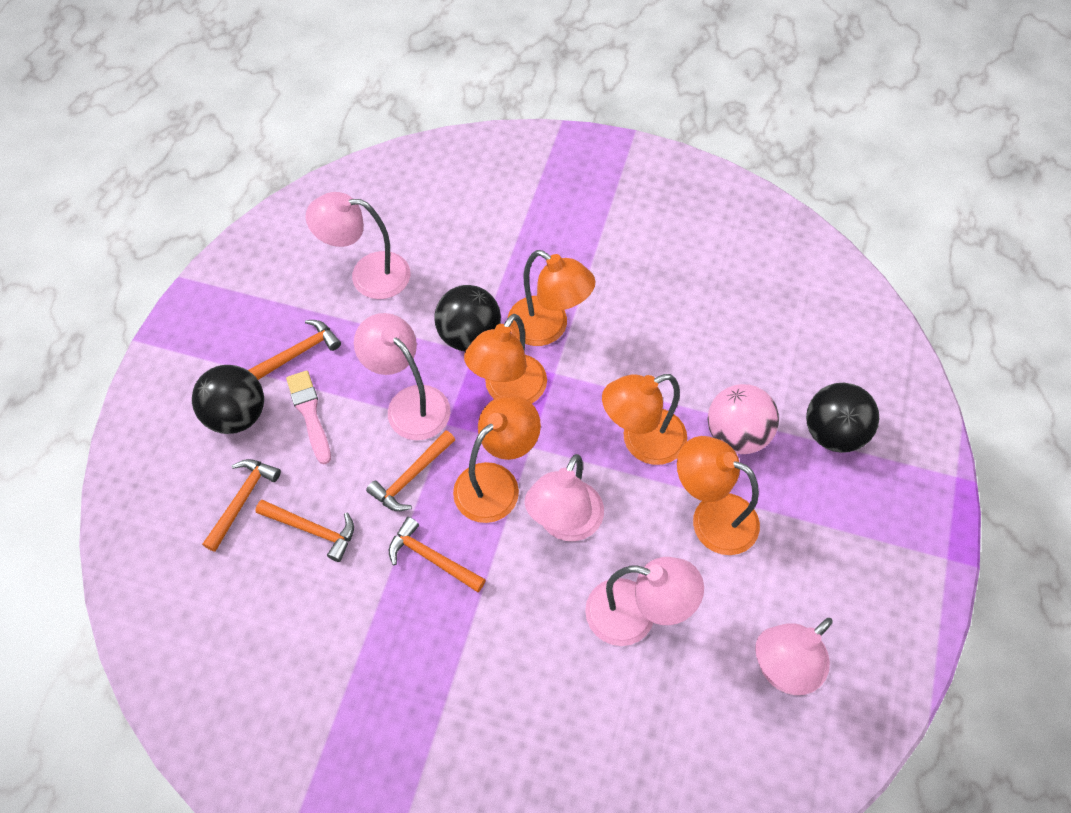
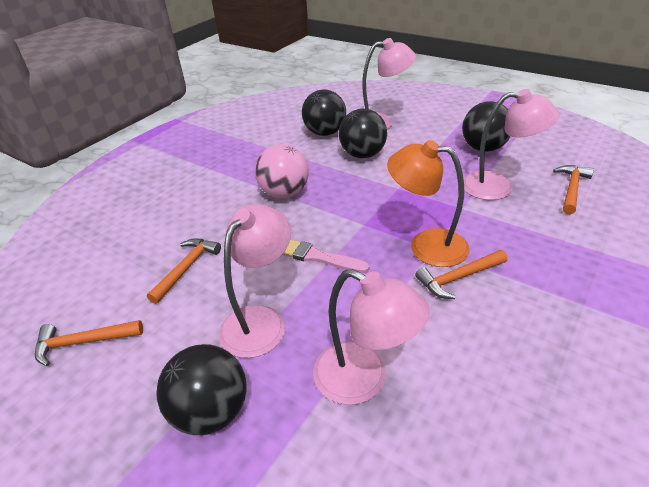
black ball: [192,365,264,434] [434,285,501,351] [806,383,879,453] = 3 -> [156,344,246,435] [302,90,346,136] [339,109,387,158] [462,101,511,152] = 4
orange hammer: [202,459,281,552] [248,320,341,380] [256,500,354,562] [366,430,455,511] [389,517,486,592] = 5 -> [35,320,143,366] [147,238,221,304] [415,250,508,299] [553,165,594,214] = 4
orange lamp: [453,394,541,523] [464,314,547,403] [508,250,595,346] [602,374,687,465] [677,436,760,555] = 5 -> [387,140,470,267] = 1
pink lamp: [306,192,410,299] [354,313,450,440] [525,454,604,541] [585,557,704,646] [755,618,833,695] = 5 -> [219,204,291,358] [313,269,430,405] [362,38,416,129] [463,89,559,200] = 4

